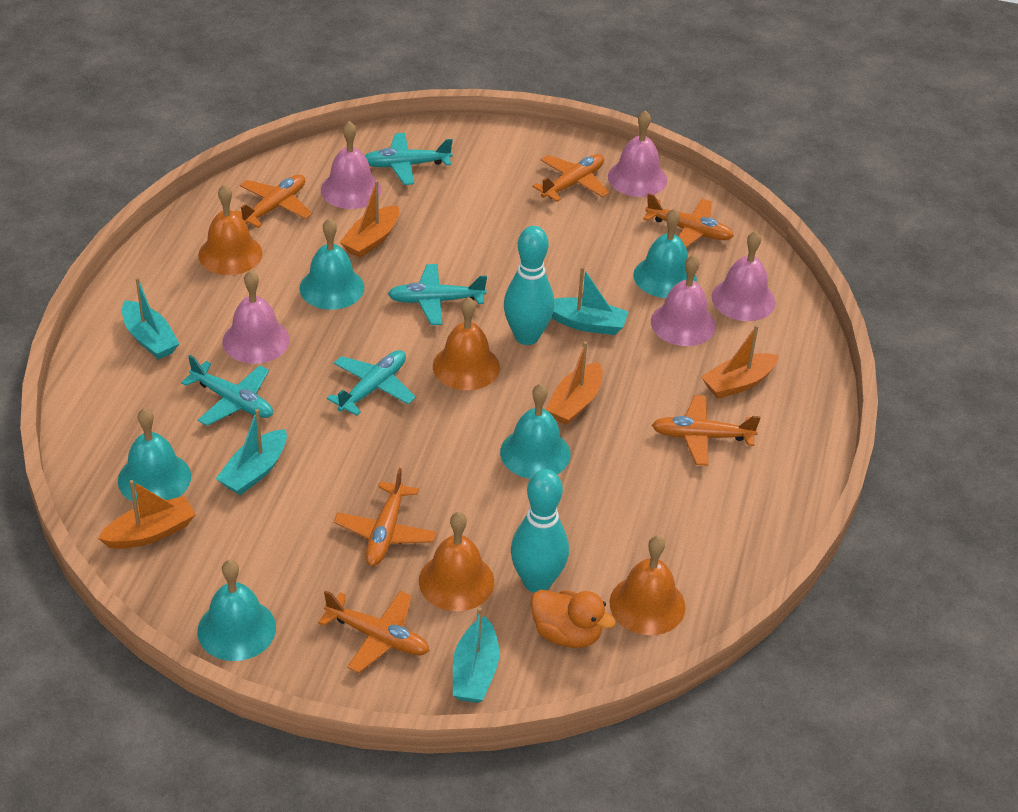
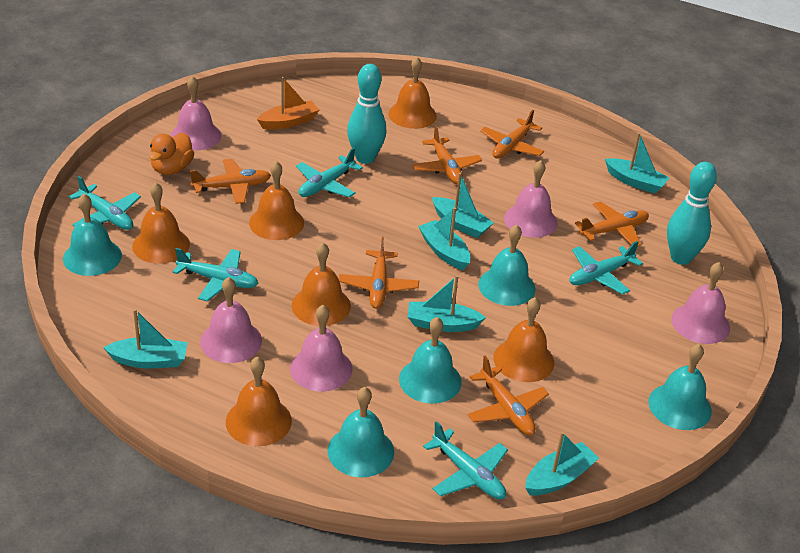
orange bell: [198,184,263,275] [419,512,494,611] [433,297,500,390] [609,536,686,635] = 4 -> [132,182,190,264] [226,357,292,446] [249,161,304,240] [292,243,351,326] [388,57,437,129] [493,297,554,382] = 6
orange boat: [98,480,196,549] [340,180,399,258] [546,341,603,425] [701,325,779,399] = 4 -> [257,77,319,130] = 1
turquoise boat: [122,277,180,359] [216,409,287,495] [453,607,499,703] [552,267,629,335] = 4 -> [103,309,188,368] [407,275,486,332] [418,207,470,270] [432,173,494,238] [525,431,599,496] [605,133,669,194] = 6
turquoise plane: [181,355,273,426] [327,350,416,416] [365,133,453,185] [388,264,487,325] = 4 -> [69,176,141,230] [173,248,259,302] [296,148,363,198] [423,421,508,499] [569,241,643,295] = 5

